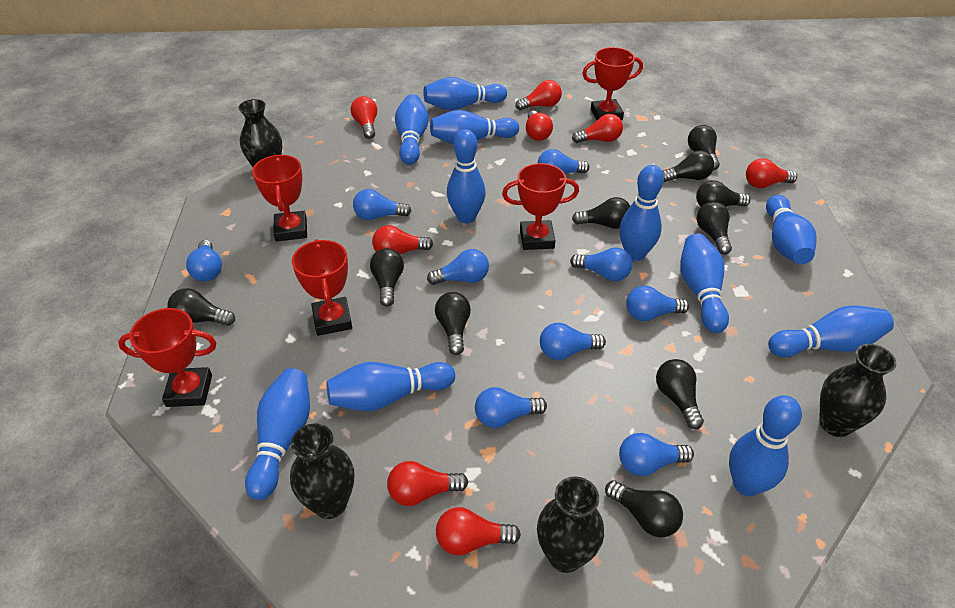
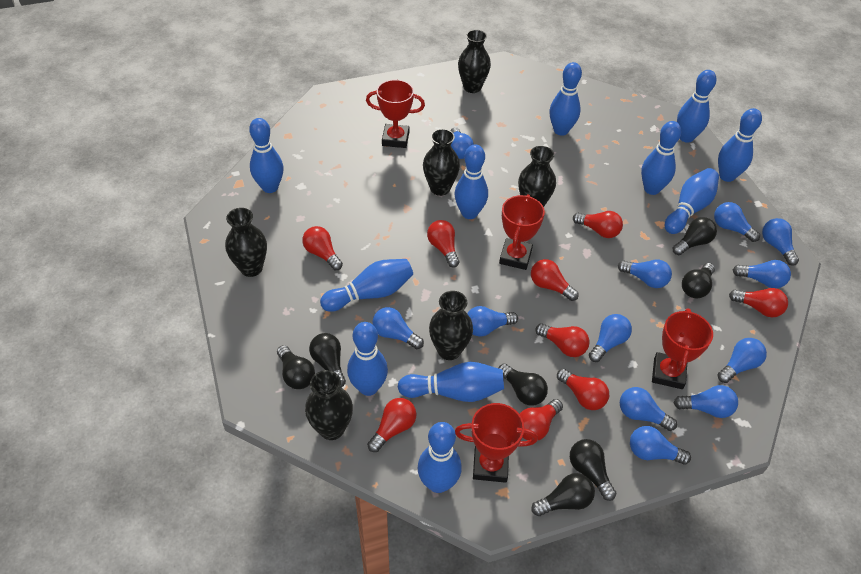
black light bulb: [167,288,235,326] [370,248,404,307] [435,292,471,355] [572,197,630,229] [605,480,683,537] [656,359,704,429] [662,151,714,182] [688,125,720,170] [696,180,750,207] [697,202,732,255] = 10 -> [277,345,315,389] [309,333,346,388] [498,363,548,406] [531,473,595,516] [570,439,617,501] [673,217,717,255] [682,263,715,298] = 7
black vase: [239,99,282,167] [290,423,354,519] [537,476,604,573] [819,344,896,437] = 4 -> [225,208,267,277] [305,370,353,440] [423,129,460,196] [429,291,473,360] [458,30,491,93] [518,146,556,207] = 6
blue light bulb: [186,240,222,282] [353,189,411,220] [427,249,489,285] [475,387,547,428] [538,149,589,174] [540,323,606,360] [570,247,633,281] [619,433,694,476] [626,286,689,321] = 9 -> [372,307,424,349] [450,127,474,159] [467,306,518,336] [589,314,632,362] [618,260,672,288] [620,387,677,431] [630,426,691,465] [674,385,738,418] [714,202,760,242] [718,338,767,383] [733,260,791,288] [762,218,799,266] = 12
red light bulb: [351,96,377,139] [372,225,433,254] [387,461,468,506] [436,507,521,556] [515,80,562,110] [526,111,553,141] [572,114,623,143] [746,158,797,188] = 8 -> [302,226,343,270] [367,398,416,452] [427,220,460,268] [520,399,563,440] [531,259,579,301] [535,323,589,357] [557,369,609,410] [573,211,623,238] [729,288,788,317] = 9
red trophy: [118,308,217,407] [252,155,307,242] [292,239,352,336] [502,163,579,250] [582,47,643,120] = 5 -> [366,80,425,148] [455,403,538,483] [499,194,545,270] [652,308,713,389] = 4

